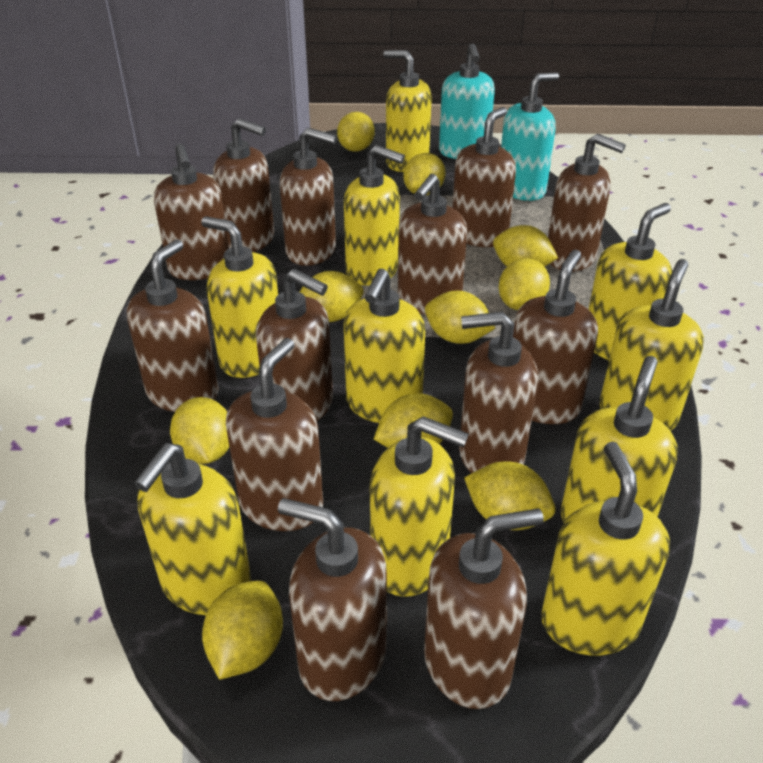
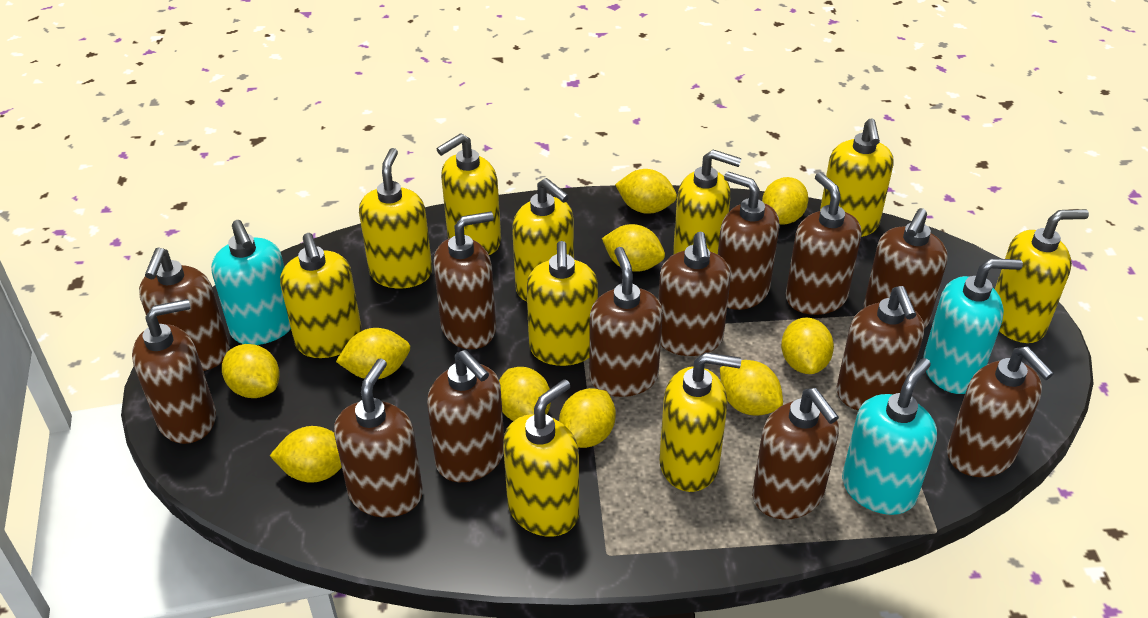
turquoise soap dispenser: [439,43,495,159] [501,72,559,201] = 2 -> [211,220,291,345] [842,358,937,515] [923,258,1023,394] = 3

